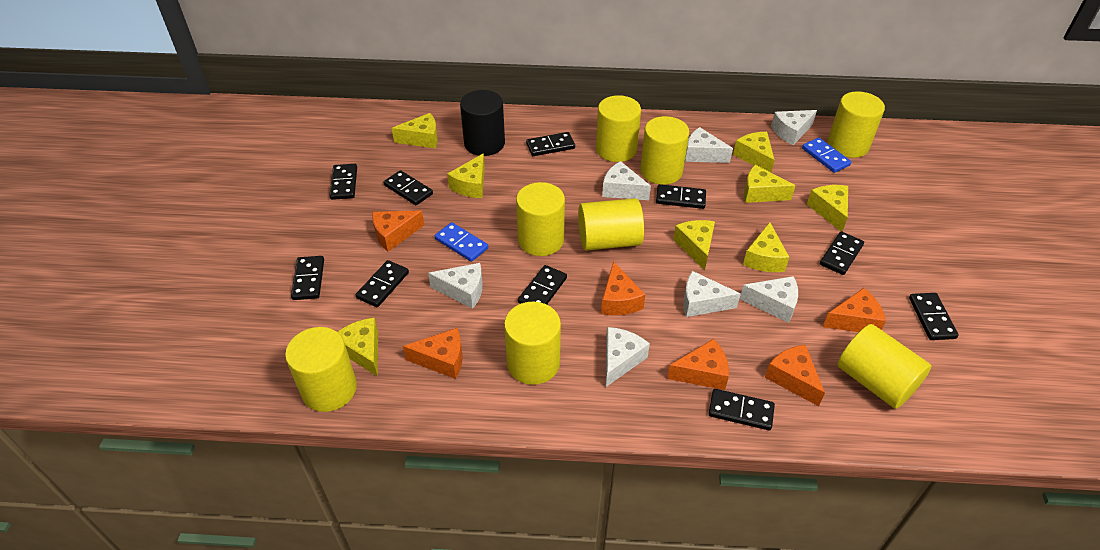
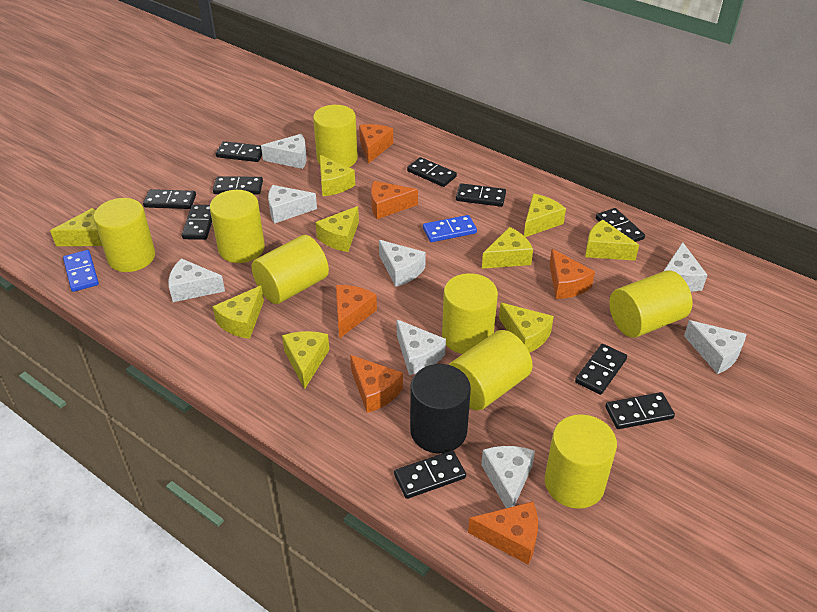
white cheese: [428,263,483,309] [602,161,651,200] [606,327,650,387] [683,271,741,317] [685,127,733,163] [740,276,798,323] [771,110,817,145] = 7 -> [168,258,225,302] [261,134,307,169] [268,185,317,224] [379,240,426,287] [396,319,446,375] [481,446,535,508] [664,242,707,292] [684,320,746,374] = 8
yellow cheese: [338,318,378,377] [392,113,438,149] [447,153,485,198] [673,220,715,270] [733,132,775,172] [743,222,789,272] [744,165,796,203] [807,185,848,231] = 8 -> [50,208,102,246] [212,286,264,339] [282,331,329,389] [315,206,359,252] [319,155,355,196] [482,227,533,269] [499,303,554,353] [524,194,566,237] [585,220,639,261] = 9

